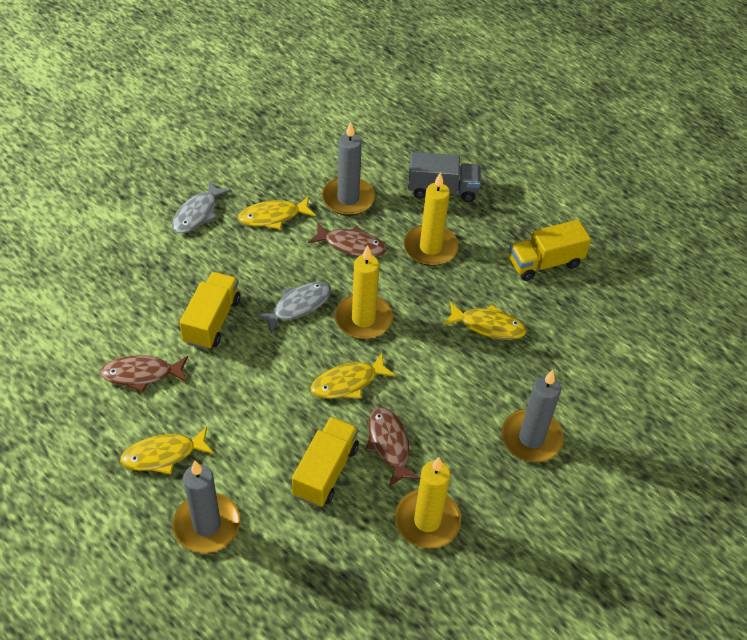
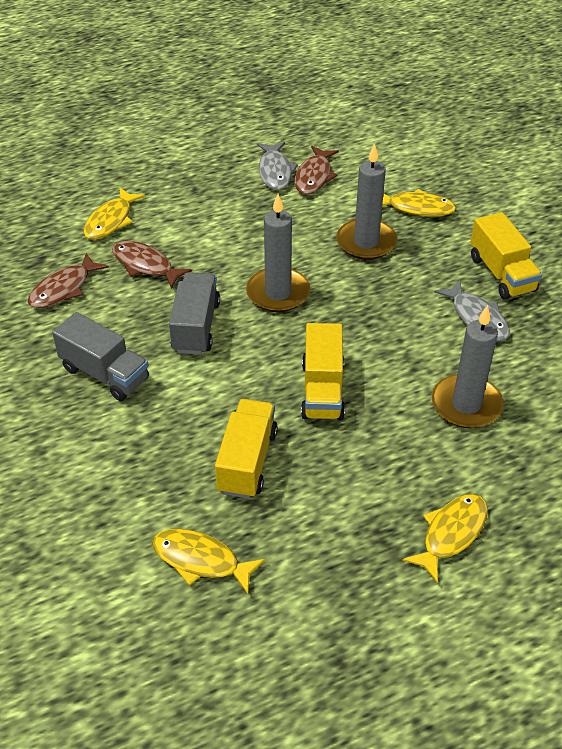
grey truck: [408,152,481,202] = 1 -> [52,312,149,401] [169,272,220,355] = 2
yellow candle: [335,245,393,339] [395,457,461,549] [404,172,459,266] = 3 -> none = 0

